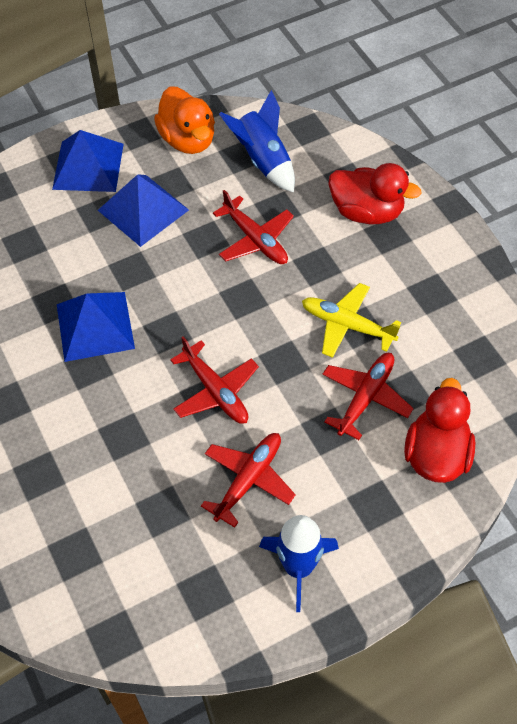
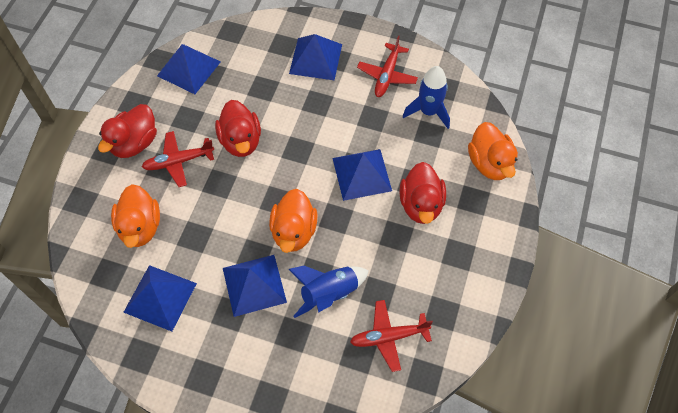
blue pyramid: [52,130,124,192] [57,292,135,362] [98,174,189,247] = 3 -> [123,265,197,332] [157,44,221,94] [223,255,287,317] [289,34,342,80] [333,149,392,201] = 5
orange duck: [154,86,215,154] = 1 -> [111,184,160,248] [269,189,318,253] [468,122,518,180] = 3
red duck: [328,163,422,224] [404,378,475,483] = 2 -> [98,104,157,158] [215,100,261,157] [399,162,446,224] = 3
red plane: [170,336,259,424] [201,433,296,528] [213,190,294,264] [322,353,414,440] = 4 -> [142,131,214,187] [350,300,433,372] [357,36,418,97] = 3
yellow plane: [302,283,401,358] = 1 -> none = 0

